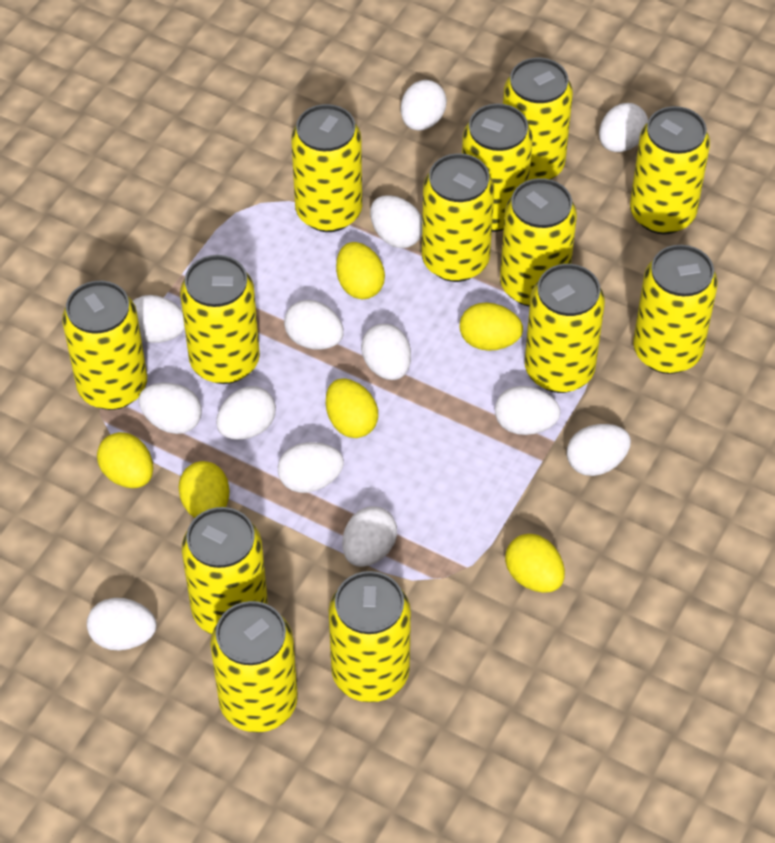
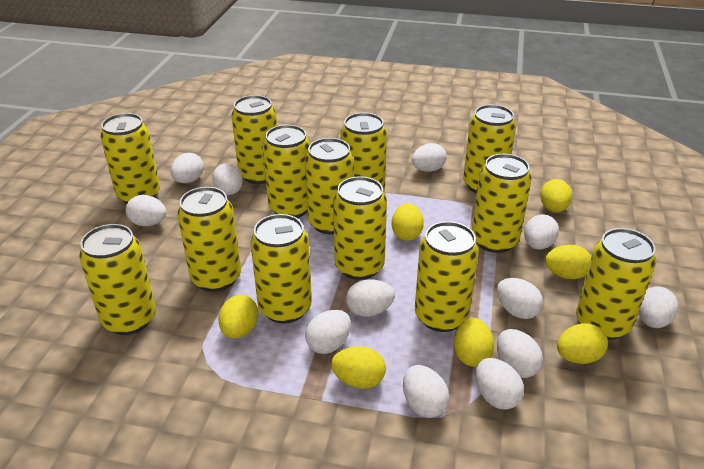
white egg: [87,598,157,650] [133,295,185,343] [139,383,202,434] [216,386,276,440] [278,442,344,493] [284,300,344,350] [342,506,397,567] [361,324,411,380] [370,195,422,248] [401,80,447,131] [495,386,560,435] [567,424,631,476] [599,103,648,152] = 13 -> [126,195,166,226] [170,153,204,183] [212,163,243,195] [305,310,351,354] [346,279,395,317] [403,365,449,418] [412,143,447,172] [475,358,524,410] [497,278,543,319] [497,329,543,378] [524,214,559,250] [638,286,678,328] = 12
yellow egg: [97,432,153,488] [178,461,229,518] [326,378,378,438] [336,242,385,299] [460,302,523,351] [505,534,565,593] = 6 -> [219,295,259,339] [331,346,386,389] [391,203,424,241] [454,318,494,367] [540,179,572,212] [545,245,591,279] [557,323,608,364] = 7

